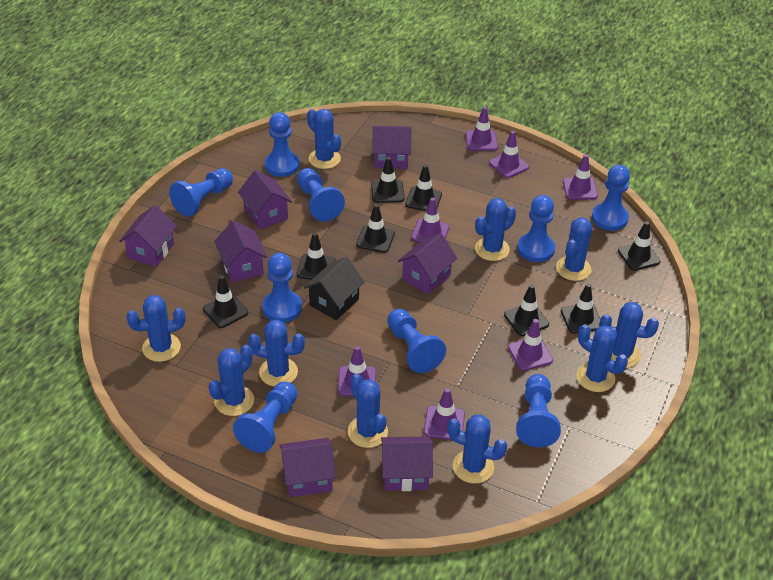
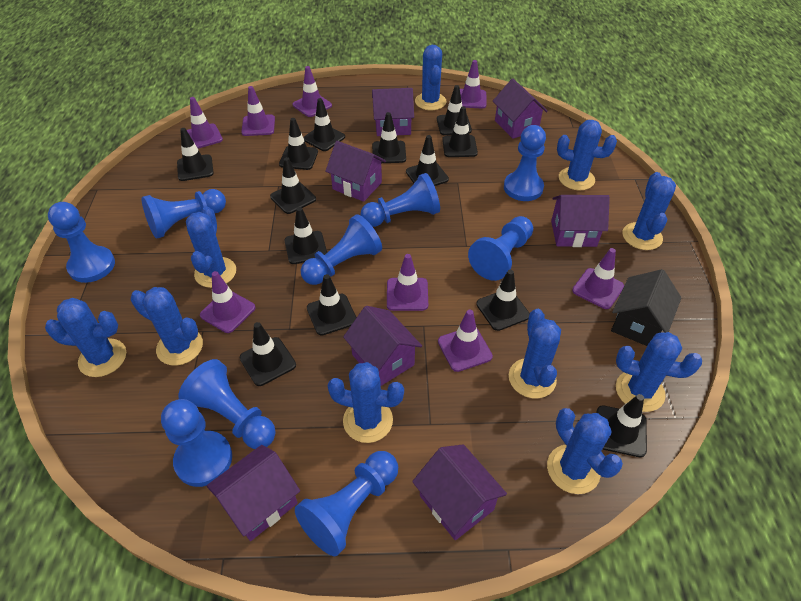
black traffic cone: [203,275,248,328] [296,232,335,280] [356,204,395,253] [371,157,404,203] [405,165,442,211] [504,284,549,336] [561,283,600,334] [618,221,660,271] = 8 -> [177,128,214,181] [240,322,296,386] [270,157,316,214] [279,118,318,170] [284,207,327,264] [303,98,345,151] [307,274,357,335] [372,112,406,163] [406,135,449,186] [437,85,472,135] [442,106,478,157] [476,270,530,331] [597,394,647,457] = 13
purple traffic cone: [338,346,376,396] [411,197,449,242] [424,388,465,440] [466,107,498,151] [489,131,529,178] [508,319,553,371] [563,154,598,200] = 7 -> [187,97,223,148] [200,271,255,333] [241,86,275,136] [292,66,332,117] [387,254,428,311] [438,309,493,372] [460,60,486,108] [572,248,624,309] = 8

